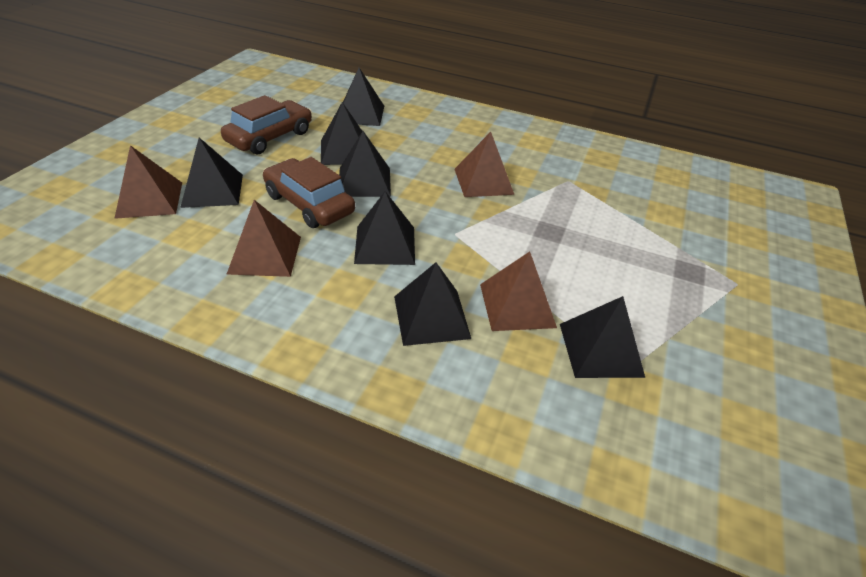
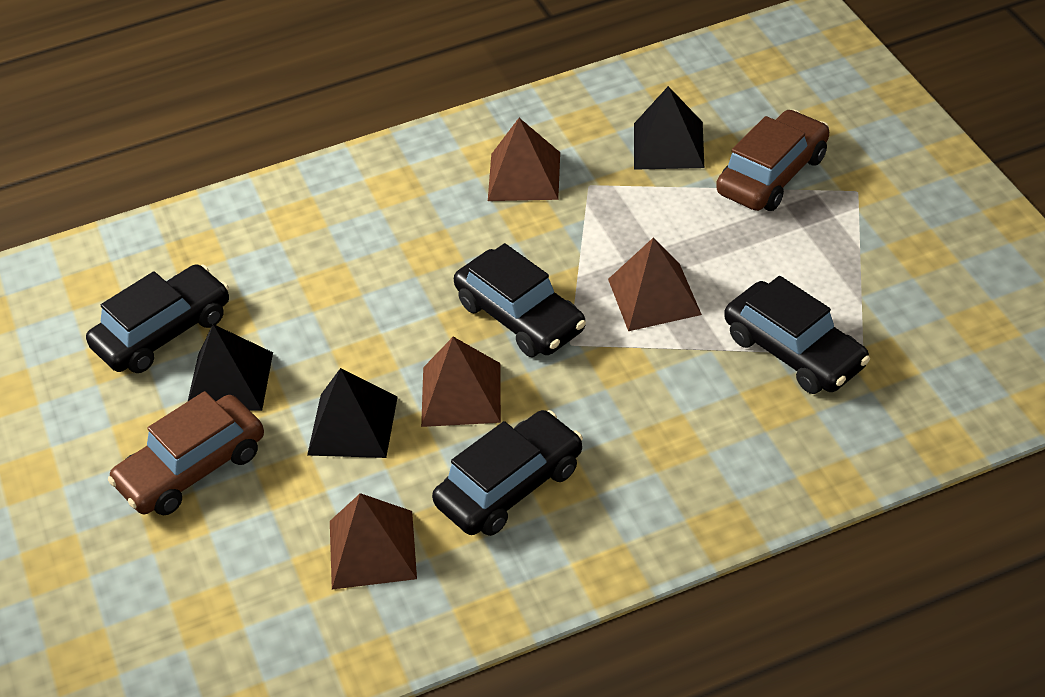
black car: none = 0 -> [86,264,229,373] [432,410,583,536] [454,243,586,357] [724,276,870,394] = 4
black pyramid: [180,138,243,208] [321,102,362,165] [339,131,391,197] [343,68,384,126] [354,191,415,265] [394,262,471,346] [560,296,645,378] = 7 -> [188,324,273,411] [307,368,397,458] [634,86,704,170] = 3

